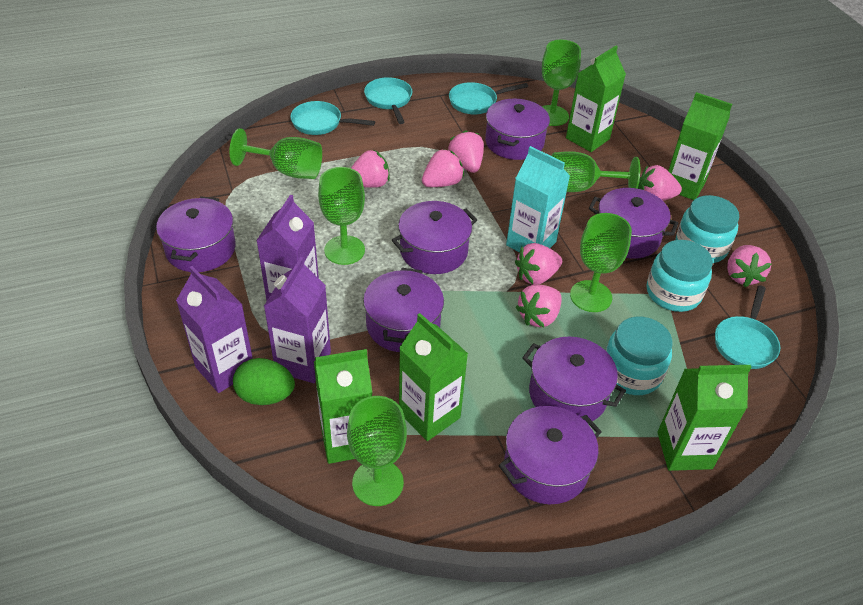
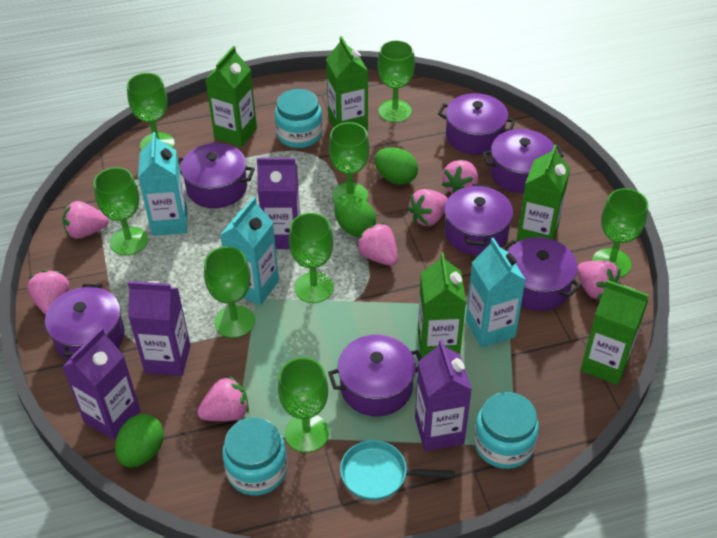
green egg: [233,358,295,405] = 1 -> [115,414,164,467] [334,195,376,237] [375,147,418,185] = 3
green goblet: [229,128,322,179] [318,167,365,265] [347,396,407,506] [541,40,581,126] [552,151,640,192] [570,213,632,312] = 6 -> [94,167,148,255] [127,73,175,151] [204,247,255,338] [278,357,329,453] [289,213,334,303] [329,122,369,203] [377,40,415,122] [592,188,648,277] = 8
purple carton: [176,266,253,393] [256,195,319,301] [264,257,331,383] = 3 -> [63,328,141,440] [128,281,191,376] [257,158,301,249] [415,339,472,451] = 4
turquoise carton: [506,146,570,252] = 1 -> [138,132,187,236] [220,197,279,305] [466,238,526,348] = 3
turquoise pan: [290,101,375,135] [364,77,412,124] [449,82,528,114] [715,285,780,369] = 4 -> [340,440,454,501] = 1

